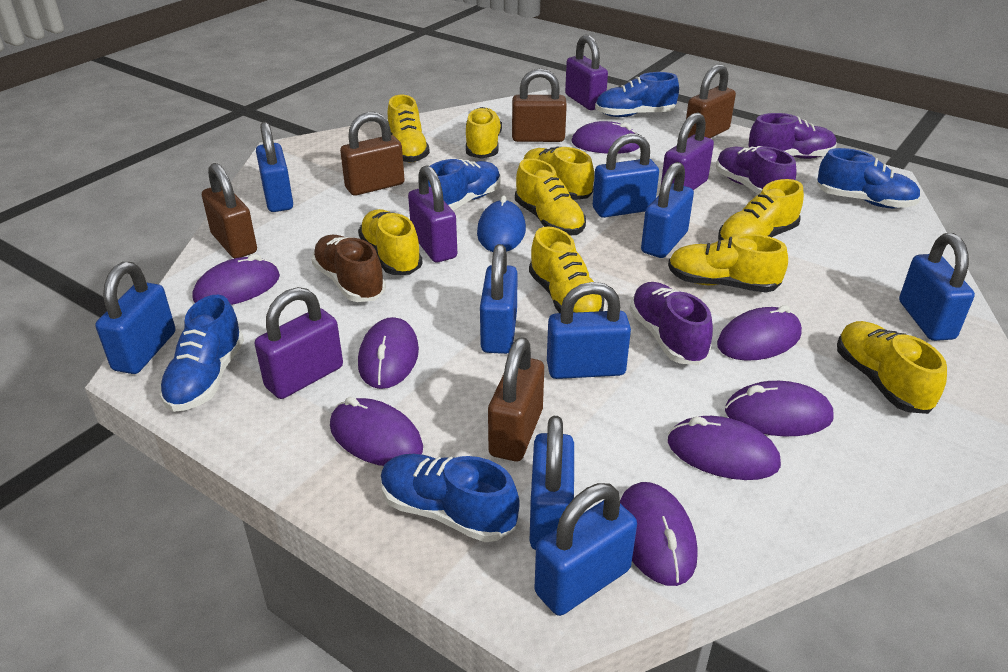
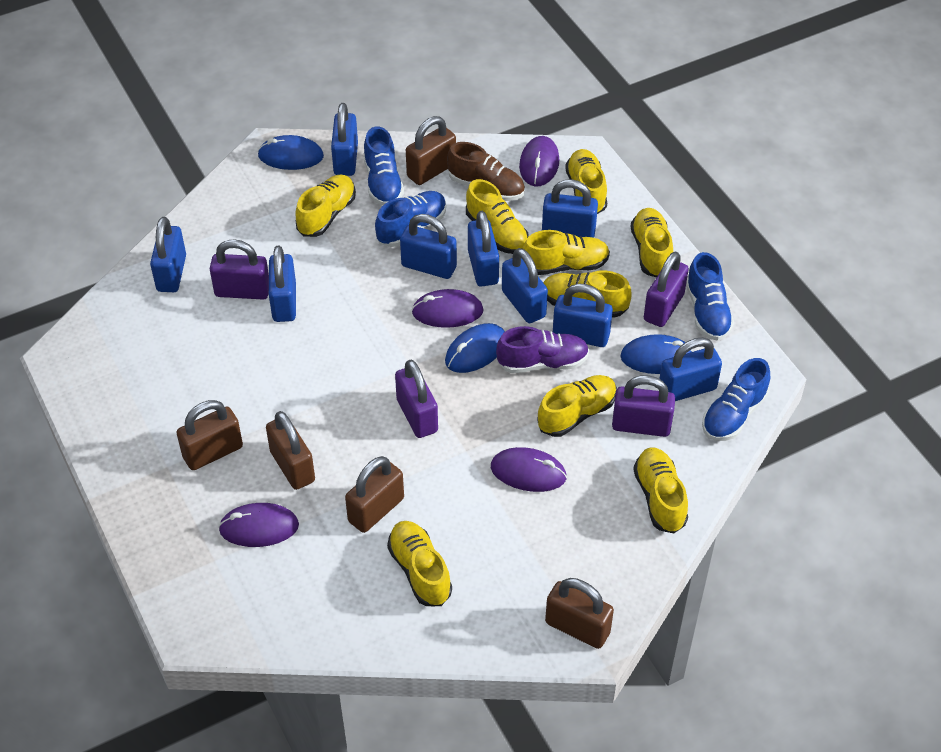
blue mouse: [477,195,526,252] = 1 -> [258,135,324,170] [445,323,505,373] [620,334,693,374] = 3
blue shoe: [159,295,244,412] [381,454,520,542] [428,159,500,210] [595,72,679,117] [817,148,921,208] = 5 -> [364,126,404,206] [375,191,446,247] [686,252,734,341] [702,358,770,441] = 4
purple mouse: [192,254,280,305] [330,397,423,466] [358,317,419,389] [571,121,639,154] [620,482,698,586] [668,416,781,480] [717,305,802,361] [725,381,833,436] = 8 -> [218,503,299,547] [412,289,484,328] [491,447,567,492] [519,136,559,186] = 4
purple shoe: [630,282,713,365] [716,146,797,195] [748,113,837,159] = 3 -> [496,326,589,373] = 1

